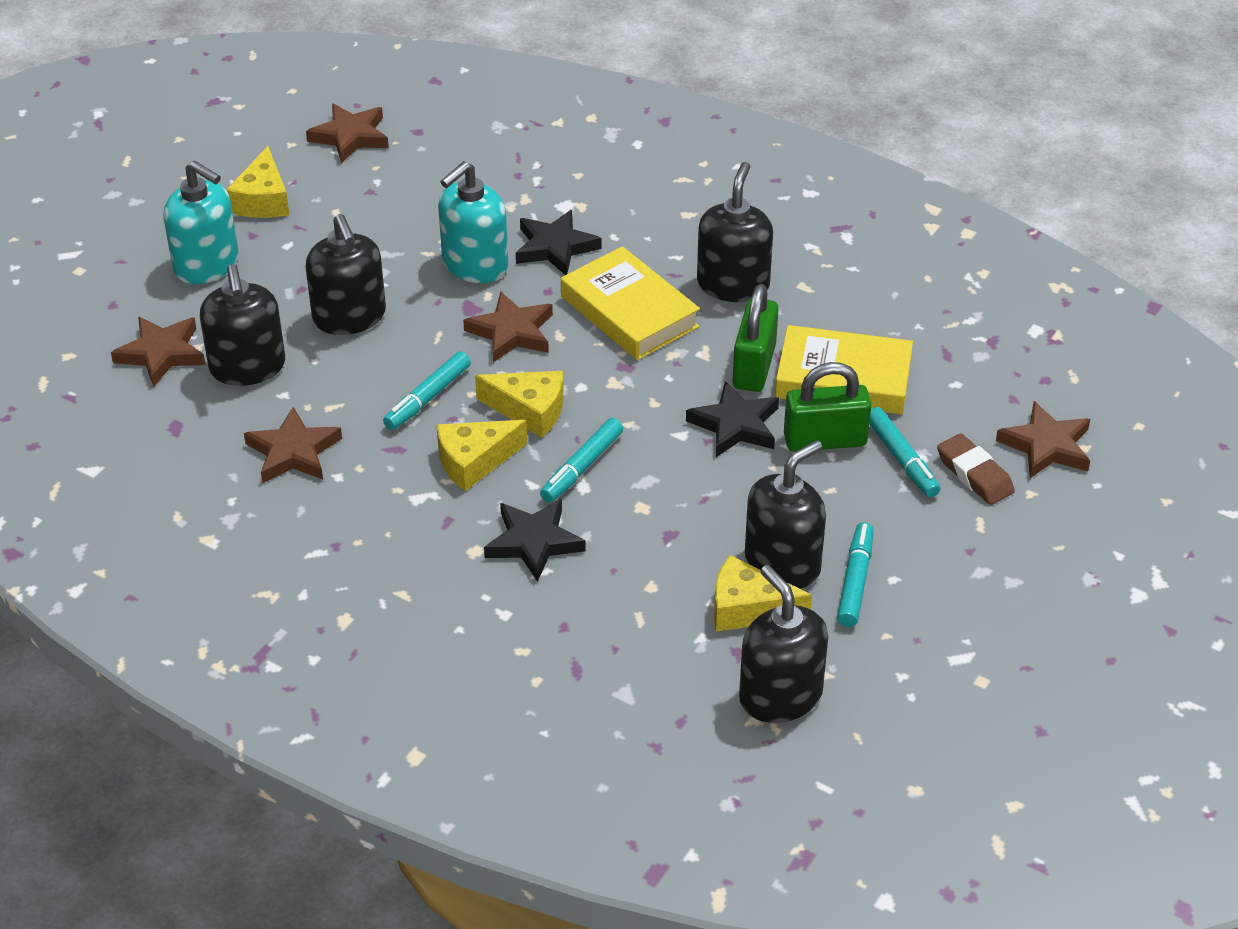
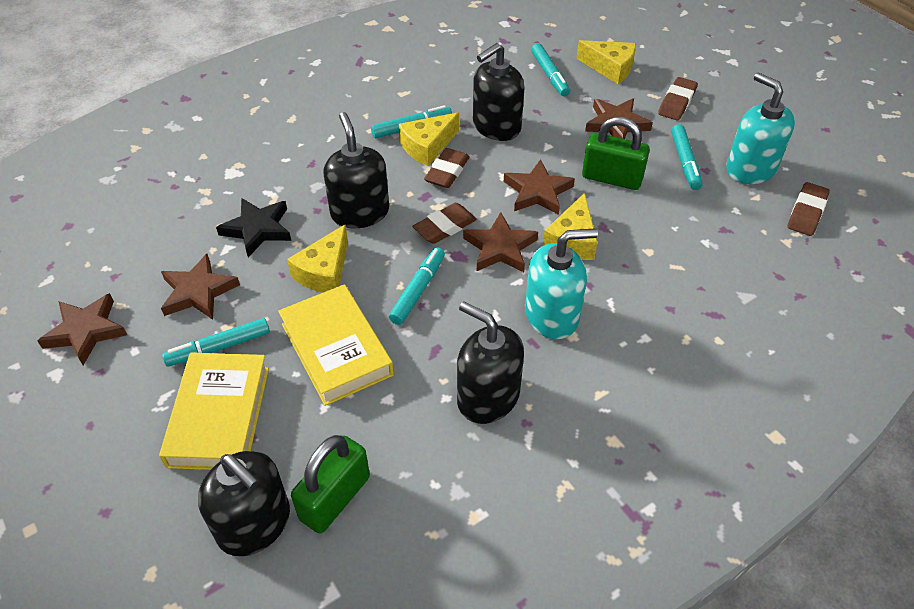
black soap dispenser: [200,264,285,386] [305,214,386,335] [697,162,773,302] [739,565,828,723] [745,440,826,589] = 5 -> [198,451,290,556] [323,112,389,228] [457,301,524,424] [473,43,524,141] = 4
black star: [484,499,586,582] [516,210,601,275] [686,381,779,457] = 3 -> [216,198,291,257] = 1
brown eraser: [937,433,1015,505] = 1 -> [412,203,477,244] [424,148,470,188] [658,77,698,121] [787,182,830,236] = 4
turquoise marker: [383,351,471,430] [540,418,623,502] [837,522,873,627] [869,407,940,498] = 4 -> [162,318,270,367] [371,105,452,138] [389,247,445,325] [531,43,570,96] [671,124,703,190] = 5

